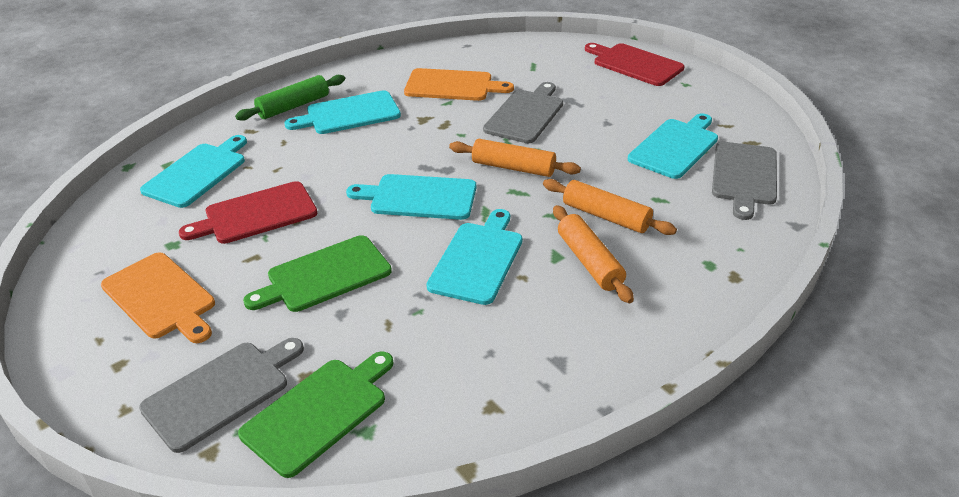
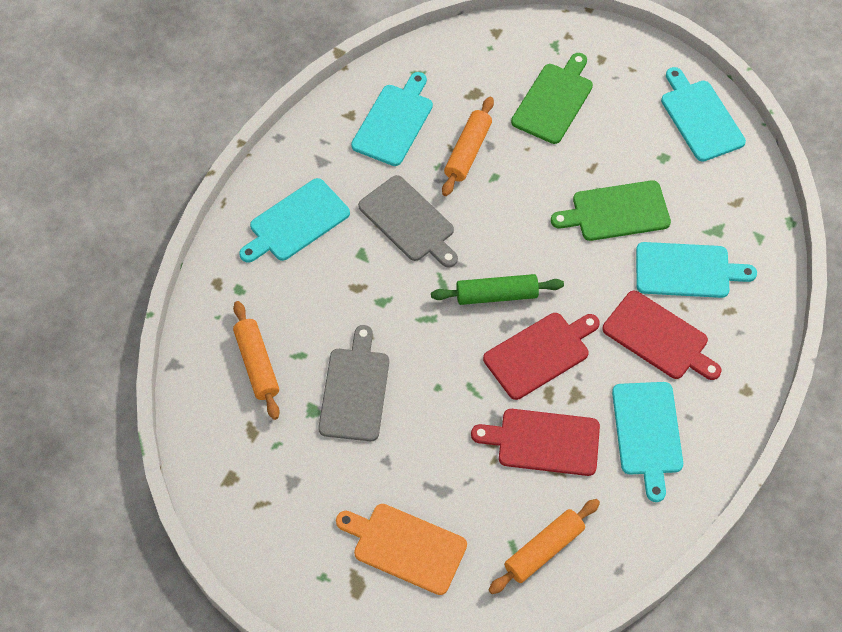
grey cutting board: [139,338,304,453] [483,82,563,143] [712,142,777,220] = 3 -> [318,325,389,441] [358,175,458,268] = 2
orange cutting board: [101,252,215,343] [404,68,514,101] = 2 -> [336,504,467,595] = 1
red cutting board: [179,181,317,244] [585,43,685,86] = 2 -> [471,409,600,476] [483,313,600,400] [602,291,721,380] = 3

